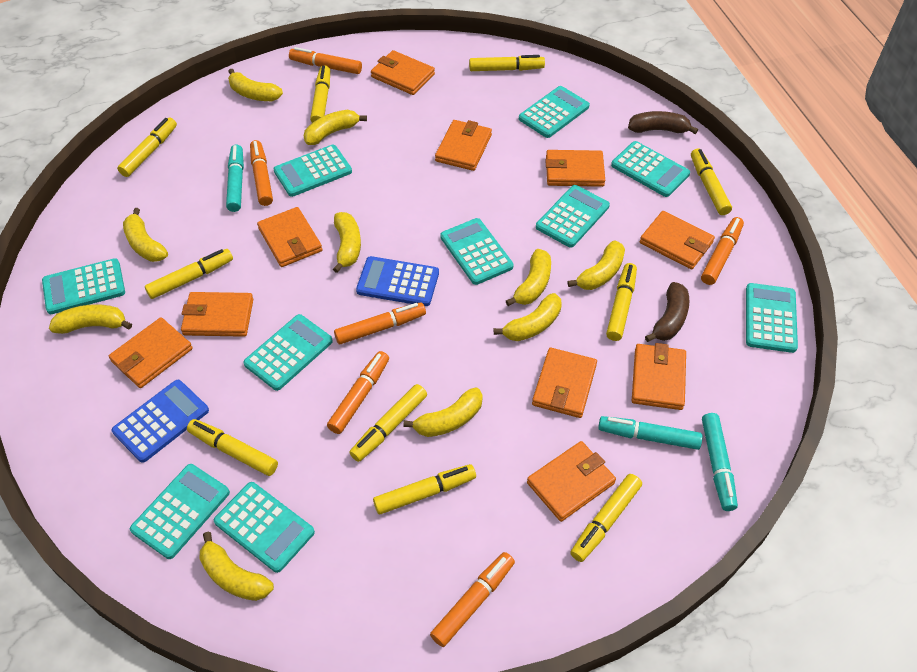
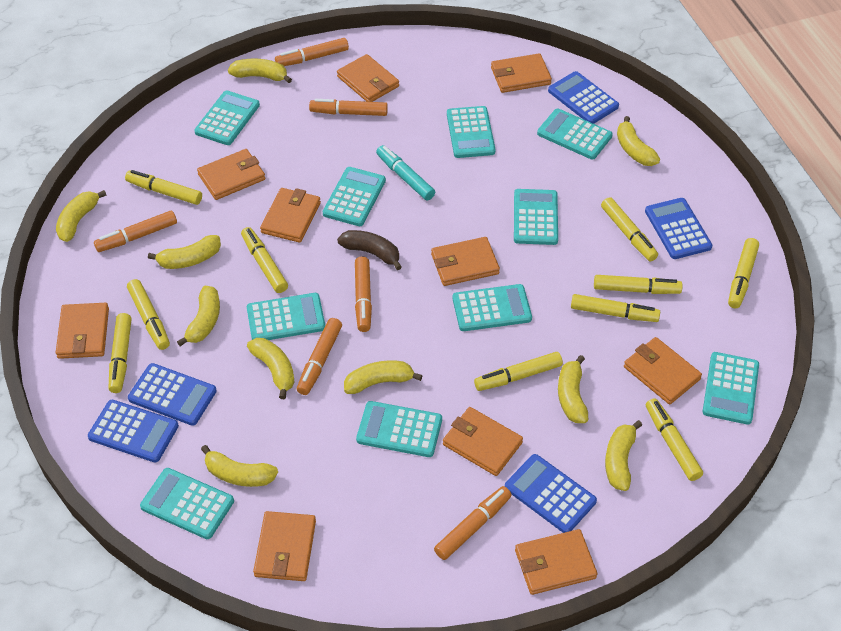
blue calculator: [112,380,209,463] [356,256,439,306] = 2 -> [88,400,179,462] [128,363,217,426] [505,454,597,533] [548,71,619,124] [645,198,712,259] = 5
brown banana: [628,111,698,134] [645,282,689,342] = 2 -> [337,230,402,270] = 1
turquoise marker: [226,145,244,212] [598,416,703,450] [702,413,738,511] = 3 -> [376,145,435,200] = 1

